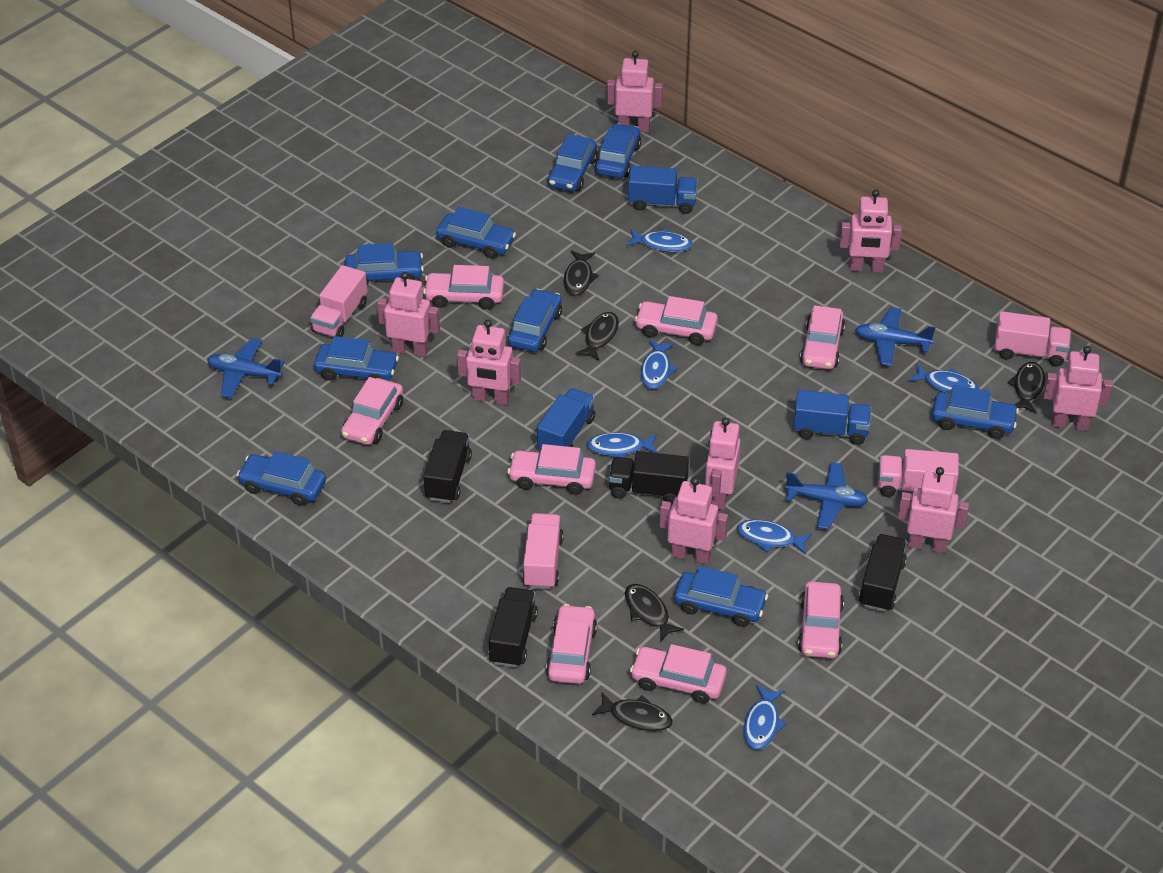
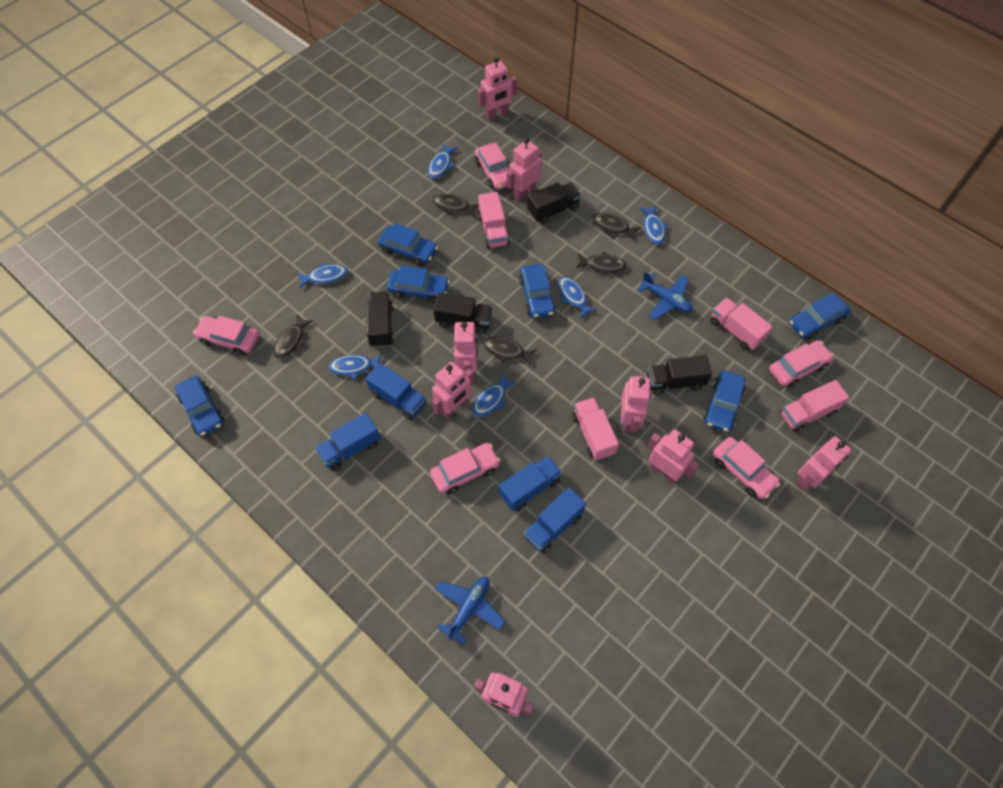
blue car: [237,451,326,506] [314,336,399,381] [345,243,424,285] [436,207,516,259] [508,289,562,352] [548,134,598,191] [594,123,641,178] [674,566,768,627] [932,385,1019,439] = 9 -> [175,376,224,437] [378,223,438,266] [387,265,450,303] [519,264,556,318] [703,370,745,432] [789,293,851,340] = 6
blue plane: [207,338,284,398] [785,462,868,529] [855,307,936,366] = 3 -> [435,577,505,645] [638,272,693,320] = 2
blue truck: [537,388,595,449] [628,165,698,214] [793,390,871,445] = 3 -> [315,413,381,471] [366,363,426,420] [499,456,562,511] [524,487,586,553] = 4
pink car: [341,377,403,445] [423,265,504,309] [508,444,596,495] [546,604,597,684] [630,644,727,704] [635,296,718,345] [798,581,844,658] [800,305,845,369] = 8 -> [193,316,259,356] [430,443,500,494] [475,143,509,190] [713,437,780,499] [769,340,834,387] = 5

